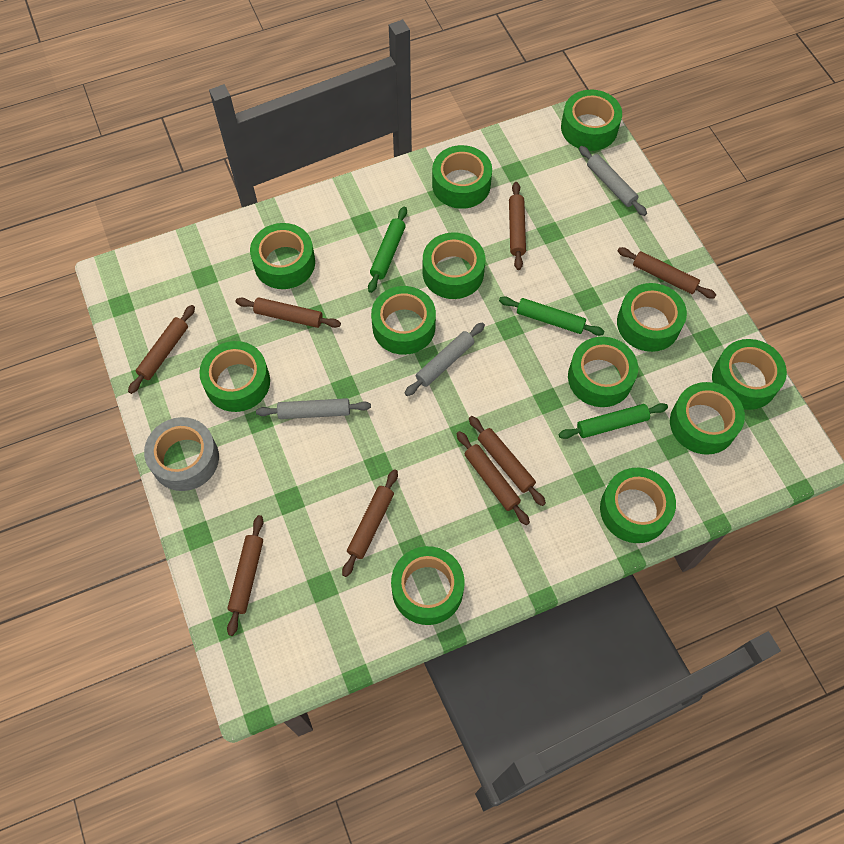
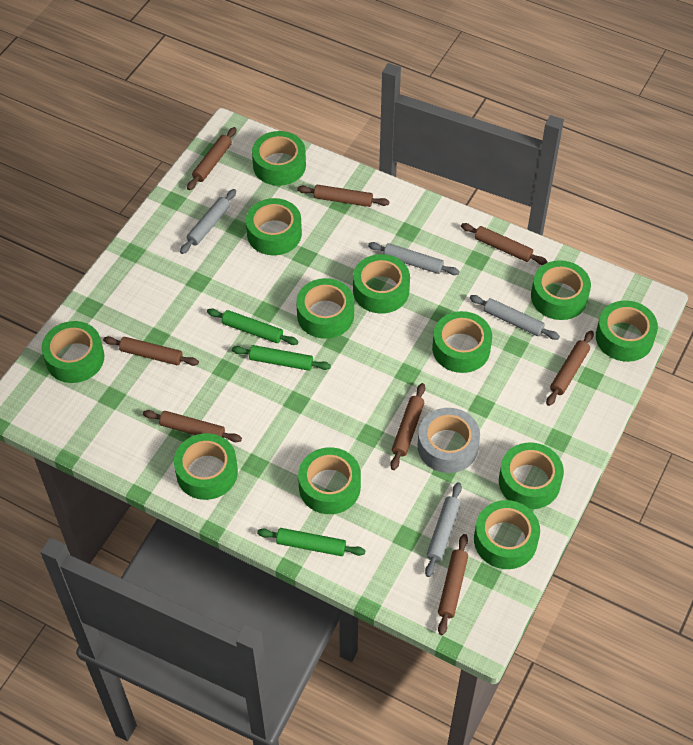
grey rolling pin: [256,398,371,419] [405,322,485,396] [579,146,647,216] = 3 -> [180,189,236,254] [368,242,460,275] [425,482,462,577] [470,295,560,340] = 4

